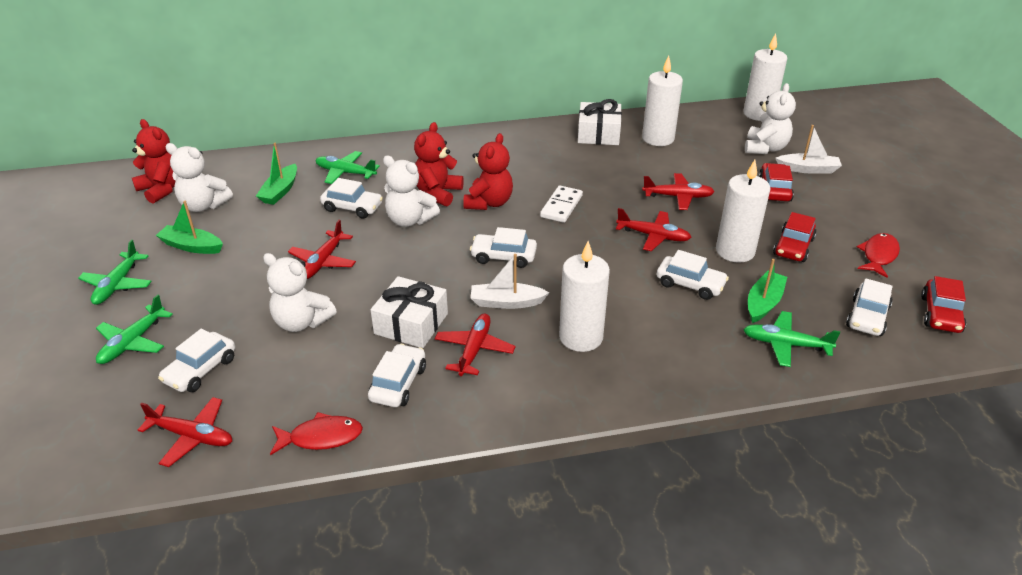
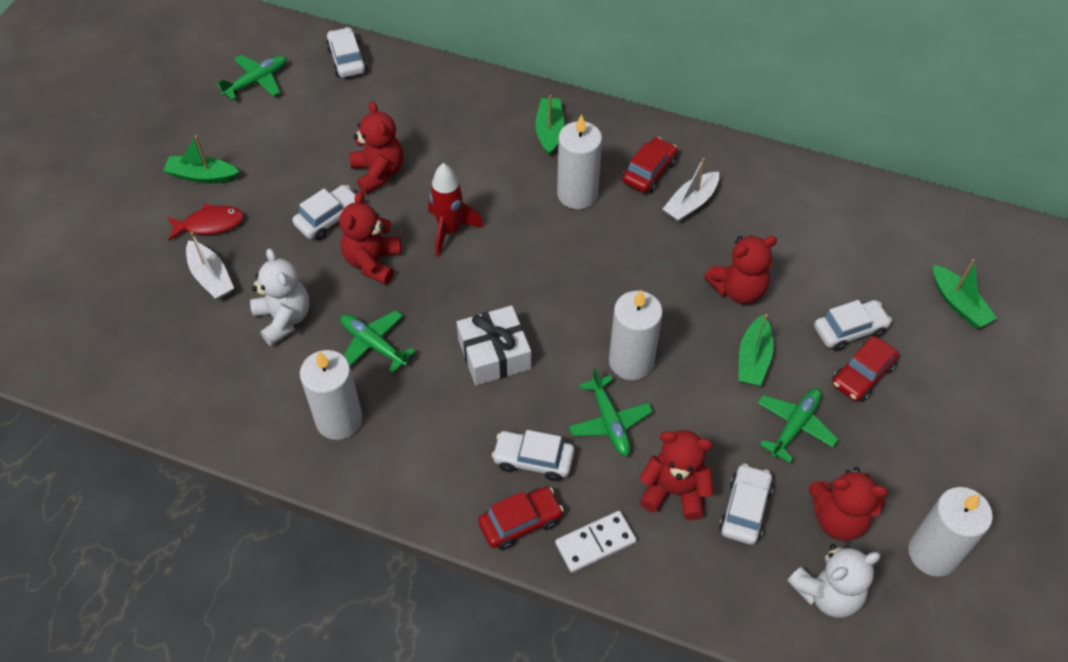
green boat: [156,201,223,254] [256,143,297,205] [748,259,787,323] = 3 -> [163,135,239,184] [535,95,564,156] [738,314,774,386] [933,259,997,328] = 4
red fish: [270,412,363,455] [857,233,900,278] = 2 -> [167,203,244,241] = 1
red plane: [138,397,232,467] [288,220,356,279] [435,313,515,376] [616,208,692,251] [642,173,715,210] = 5 -> none = 0
red rocket: none = 0 -> [428,163,484,257] = 1
red teddy bear: [132,119,176,204] [414,122,464,206] [463,133,513,210] = 3 -> [339,191,401,285] [349,101,403,194] [639,430,714,520] [704,235,777,304] [809,467,888,541] = 5
white car: [158,329,235,392] [320,178,383,219] [368,344,426,407] [470,227,537,268] [657,250,729,300] [846,278,893,336] = 6 -> [292,185,356,240] [326,27,367,78] [492,430,574,481] [719,464,773,545] [814,300,892,351] = 5
white gift: [371,276,448,348] [578,99,622,145] = 2 -> [457,305,531,386] = 1
white teddy bear: [165,143,233,212] [263,253,337,332] [383,155,440,227] [745,83,796,154] = 4 -> [250,248,310,346] [787,544,881,618] = 2

